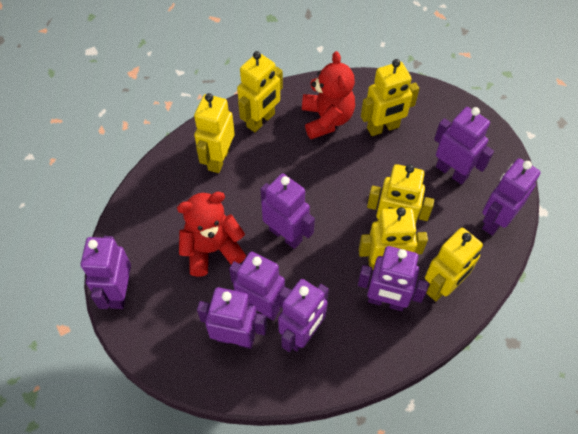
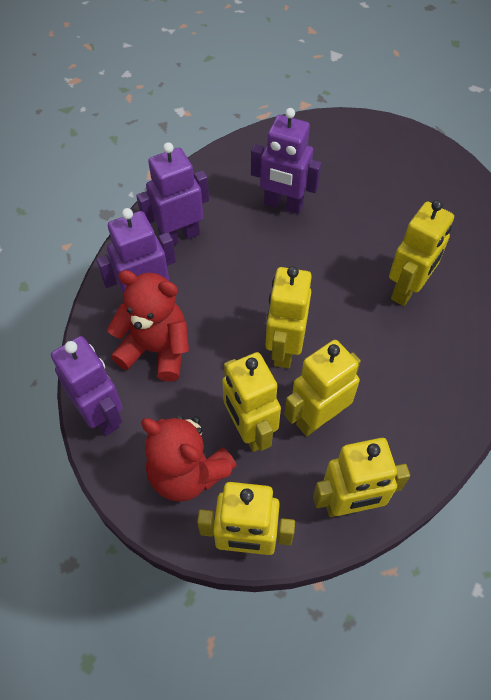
purple robot: [81,236,131,309] [197,287,267,349] [229,251,291,321] [260,173,315,249] [278,279,329,352] [358,246,429,311] [434,107,494,185] [482,158,541,236] = 8 -> [51,336,123,436] [96,208,176,295] [136,142,209,245] [251,108,322,214] = 4

